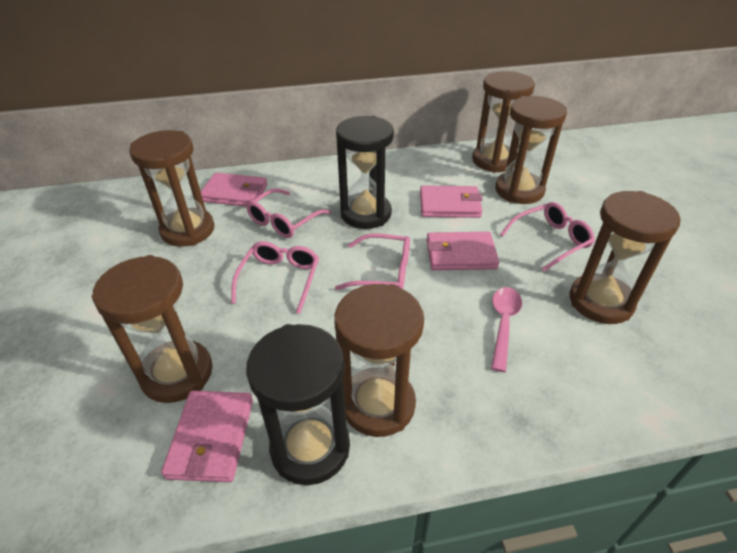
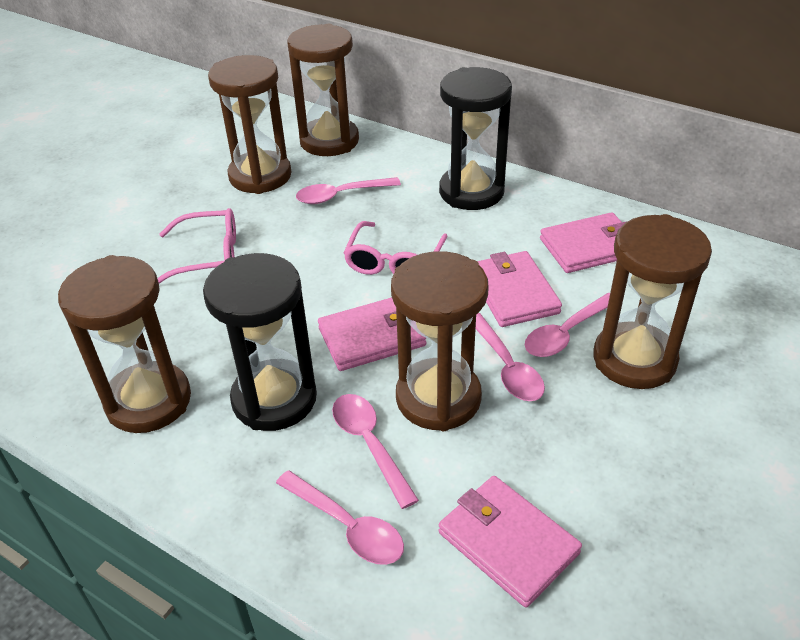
brown hourglass: [92,255,213,403] [129,130,215,247] [334,284,424,437] [472,71,535,173] [495,96,567,204] [570,191,681,324] = 6 -> [58,255,191,433] [208,55,291,194] [287,24,359,156] [391,251,489,431] [593,214,712,389] = 5
pink glasses: [231,241,319,314] [246,188,331,238] [335,233,410,290] [500,202,595,271] = 4 -> [157,208,236,284] [343,221,448,275] = 2
pink spoon: [491,287,522,372] = 1 -> [276,470,404,565] [296,177,401,204] [332,394,419,509] [476,313,545,401] [525,293,610,357] = 5

